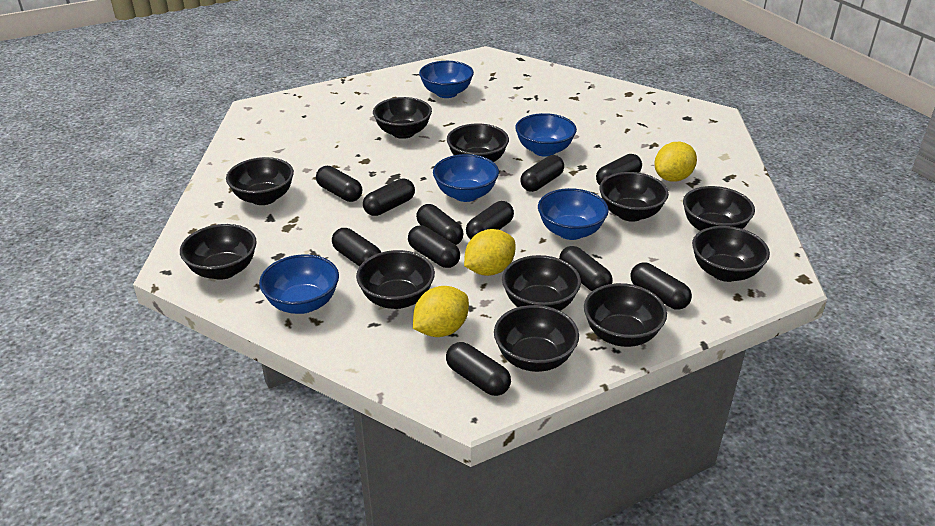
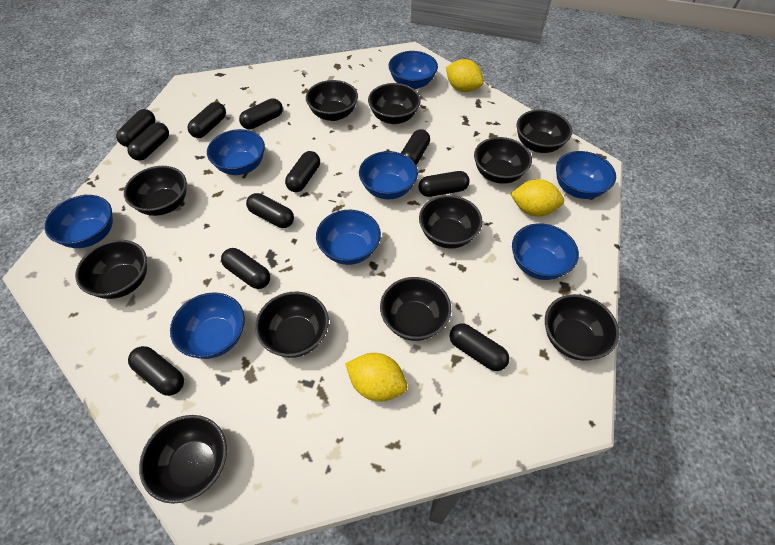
blue bowl: [259,254,339,314] [419,61,474,98] [433,154,499,202] [515,113,577,157] [538,188,609,240] = 5 -> [44,195,113,248] [170,292,245,359] [207,129,265,175] [316,210,381,265] [359,151,418,199] [389,51,438,89] [512,223,579,280] [556,151,616,199] = 8

